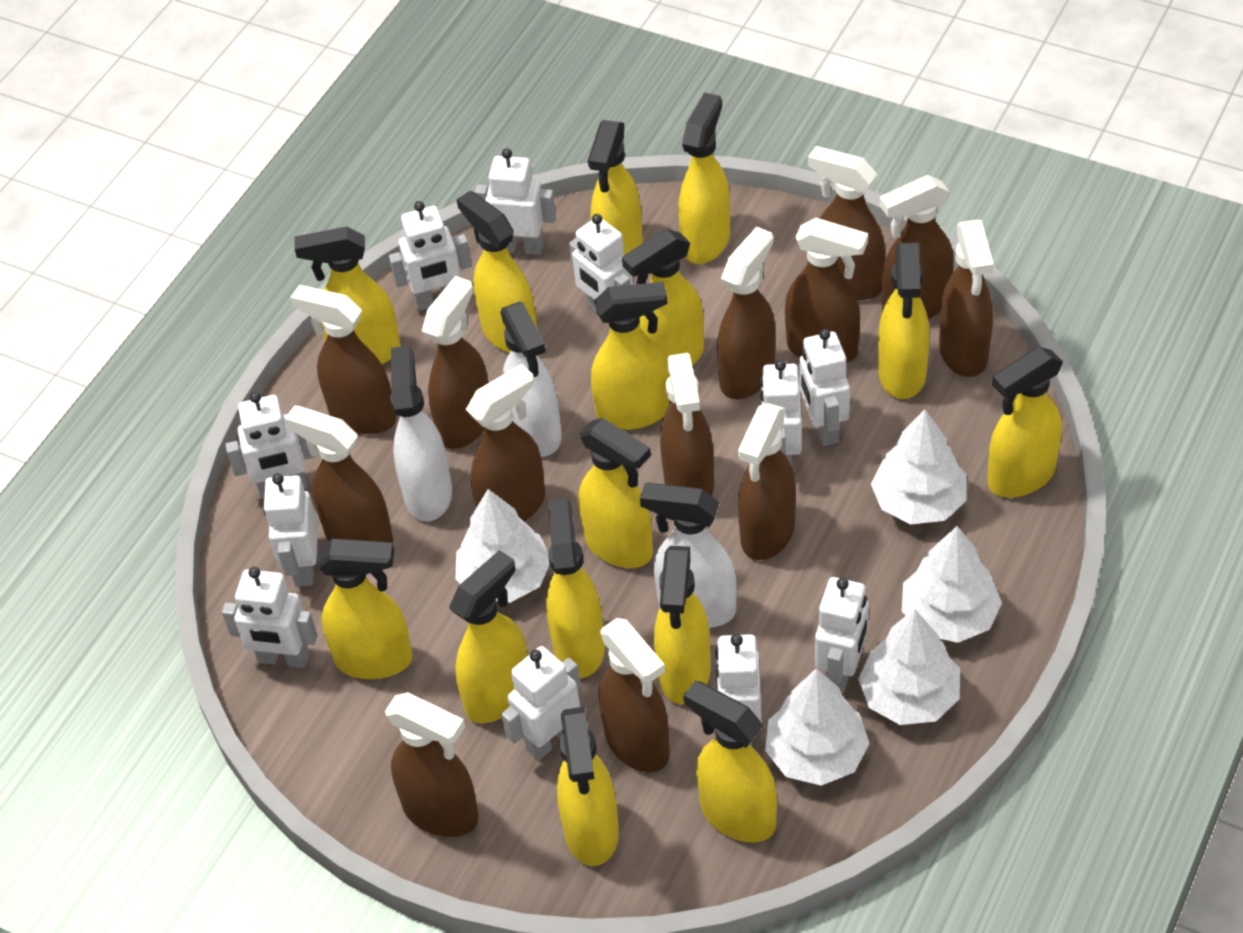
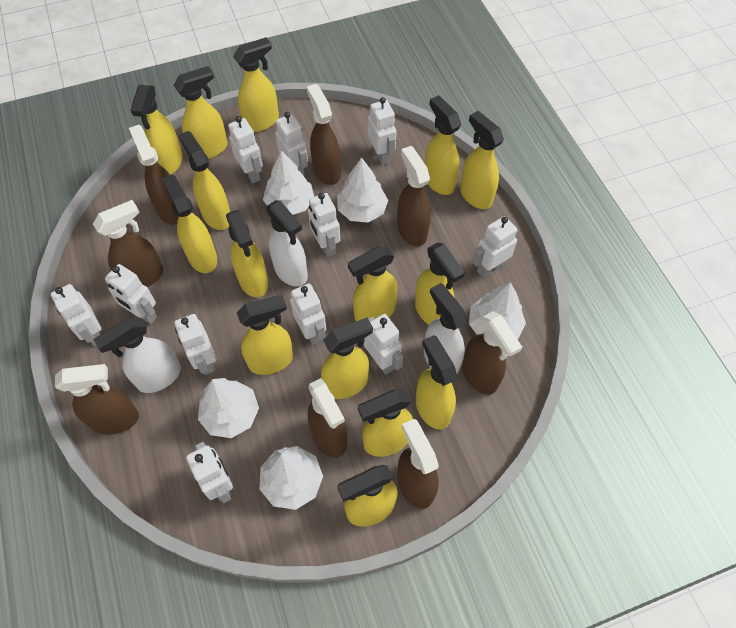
brown spray bottle: [284,405,393,543] [290,285,396,434] [385,692,479,837] [422,276,489,449] [466,364,545,521] [599,618,670,773] [660,353,714,496] [717,227,776,399] [738,403,796,560] [785,218,868,363] [808,146,885,300] [880,175,954,319] [939,220,994,377] = 13 -> [55,364,139,435] [93,200,163,287] [129,125,179,225] [307,84,341,185] [308,378,347,458] [397,146,431,246] [397,419,439,509] [462,311,522,395] = 8

